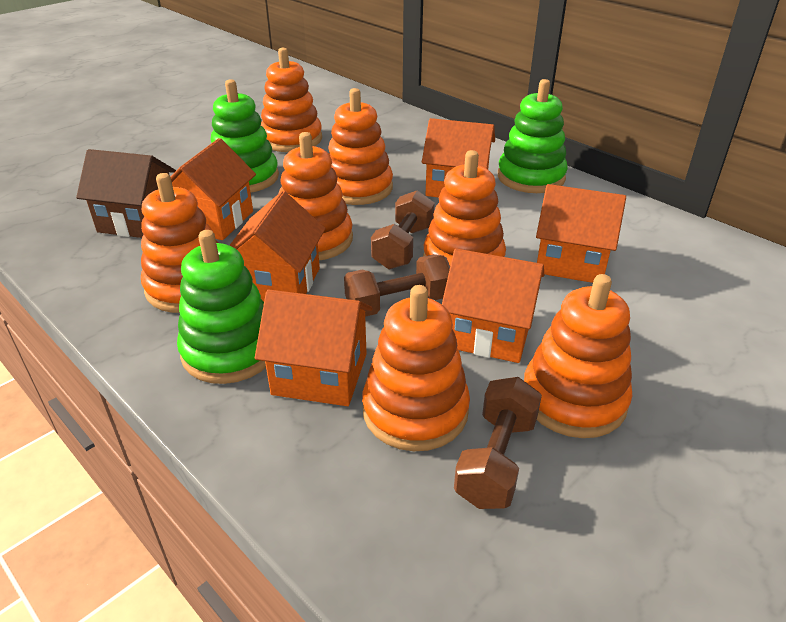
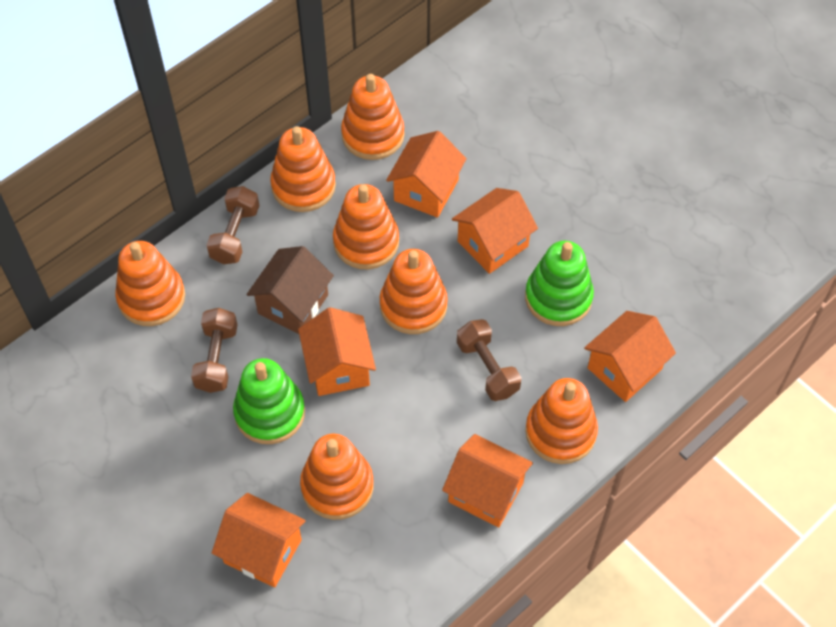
green stacking toy: [177,230,266,384] [211,79,279,193] [498,79,568,193] = 3 -> [233,358,305,444] [525,241,594,326] = 2

